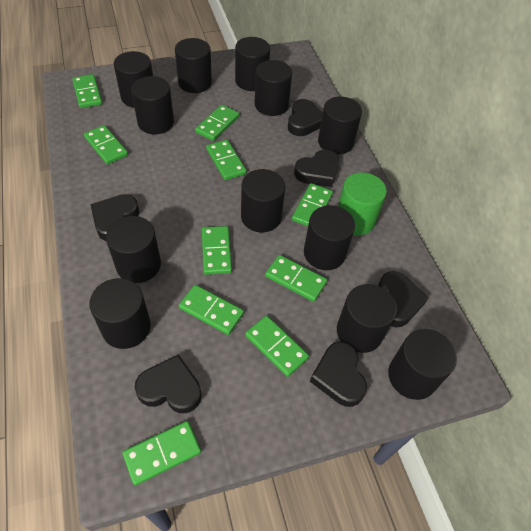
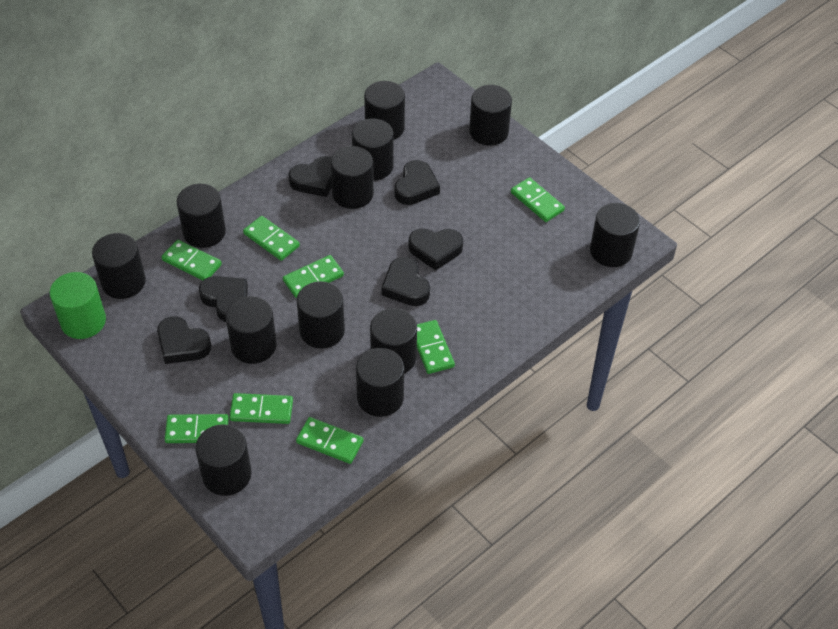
green domino: [72,74,102,108] [84,125,128,165] [123,421,201,485] [179,285,244,335] [195,105,239,141] [202,226,232,275] [206,140,247,180] [245,316,309,377] [265,255,327,302] [292,183,333,226] = 10 -> [162,240,222,280] [165,414,229,443] [229,393,293,424] [243,216,300,261] [283,255,344,298] [296,417,364,464] [417,320,455,374] [511,177,565,222] = 8

